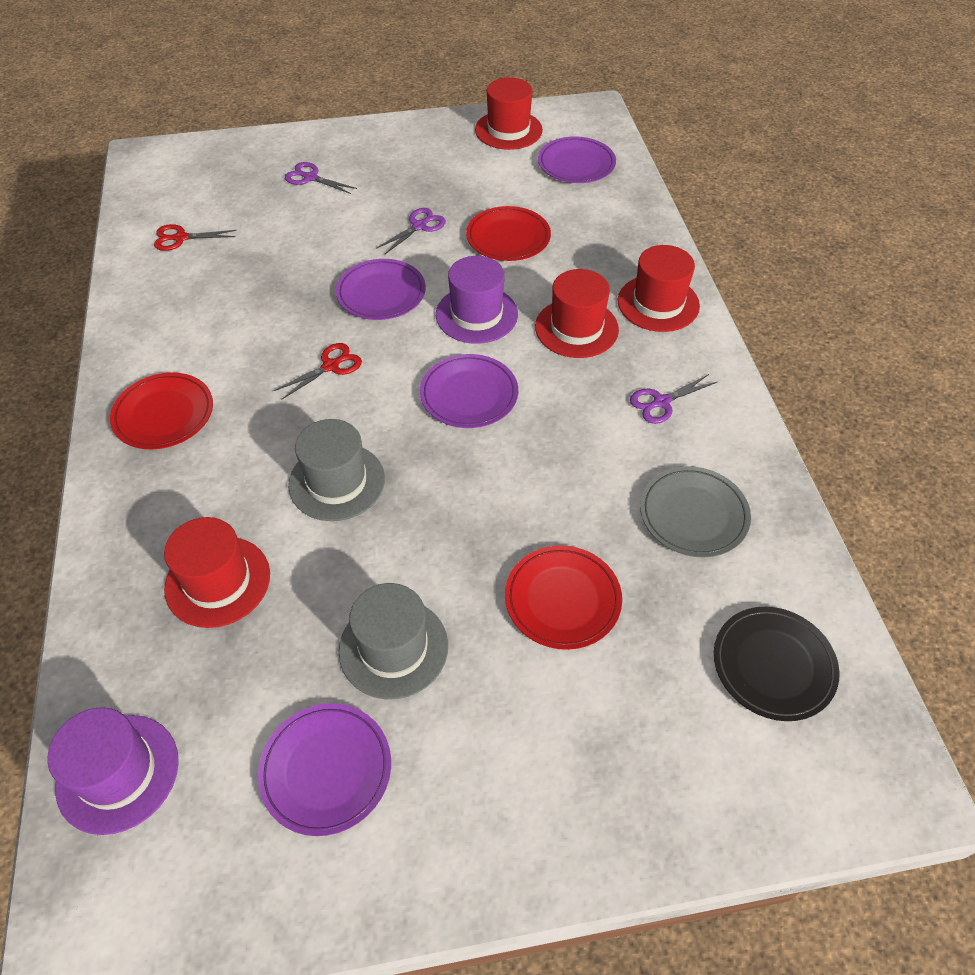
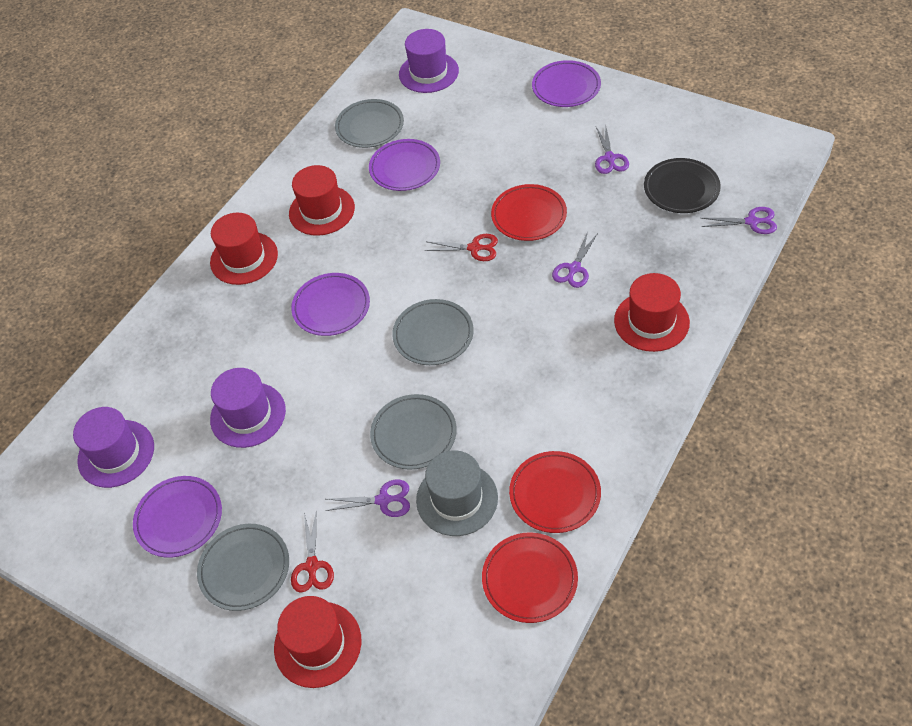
grey hat: [288,419,385,521] [339,583,448,699] = 2 -> [416,450,498,536] = 1
grey plate: [640,466,751,557] = 1 -> [197,524,289,611] [335,99,404,148] [370,394,457,470] [392,299,474,365] = 4
purple hat: [48,707,179,835] [436,256,518,344] = 2 -> [73,407,154,488] [210,368,286,448] [399,29,459,93] = 3
purple scissors: [285,162,357,194] [376,208,446,254] [630,374,717,424] = 3 -> [325,480,410,517] [552,231,598,288] [595,125,629,174] [701,207,777,234] = 4

